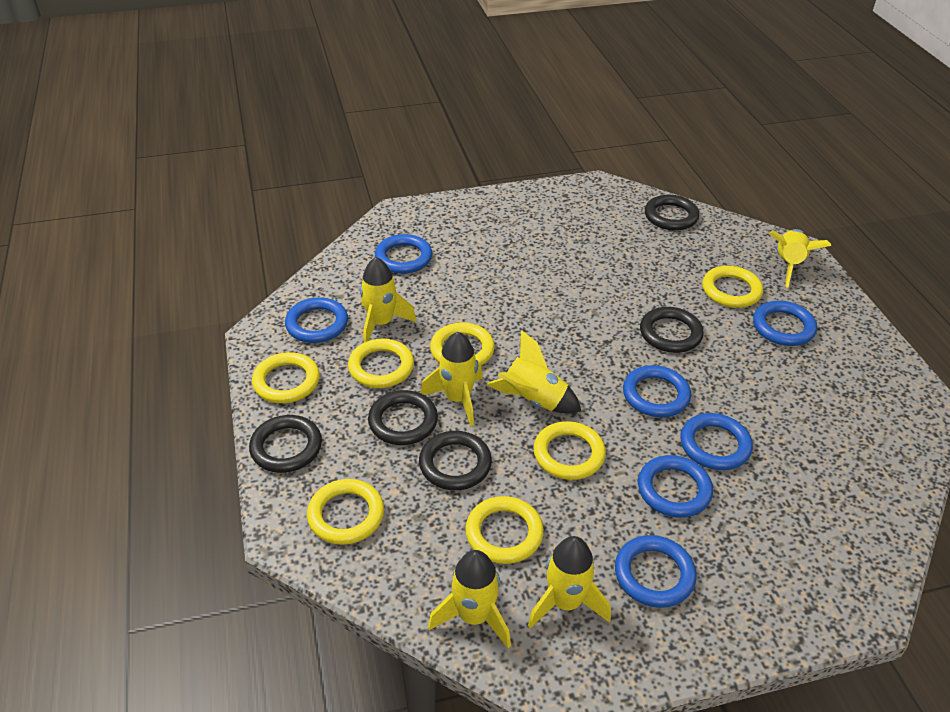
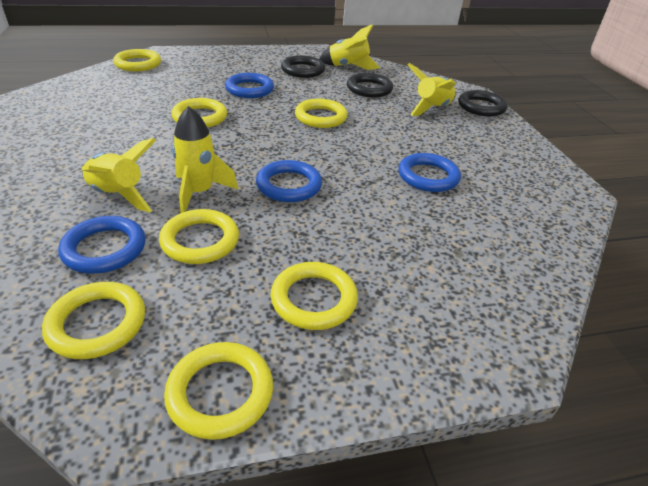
black ring: [249,415,322,473] [368,390,438,445] [419,431,492,490] [640,307,704,353] [645,195,699,231] = 5 -> [281,55,325,78] [347,73,393,98] [458,90,508,117] = 3
blue ring: [285,297,348,343] [375,234,432,274] [615,535,697,608] [623,365,691,417] [638,455,713,518] [680,413,753,470] [753,301,817,346] = 7 -> [58,216,145,274] [225,73,274,98] [256,160,322,202] [398,153,461,192] = 4
yellow rocket: [360,257,416,343] [421,332,483,426] [428,550,511,648] [487,330,581,414] [528,536,611,629] [769,229,831,288] = 6 -> [82,138,156,212] [172,106,238,213] [319,24,380,70] [408,63,456,116] = 4

